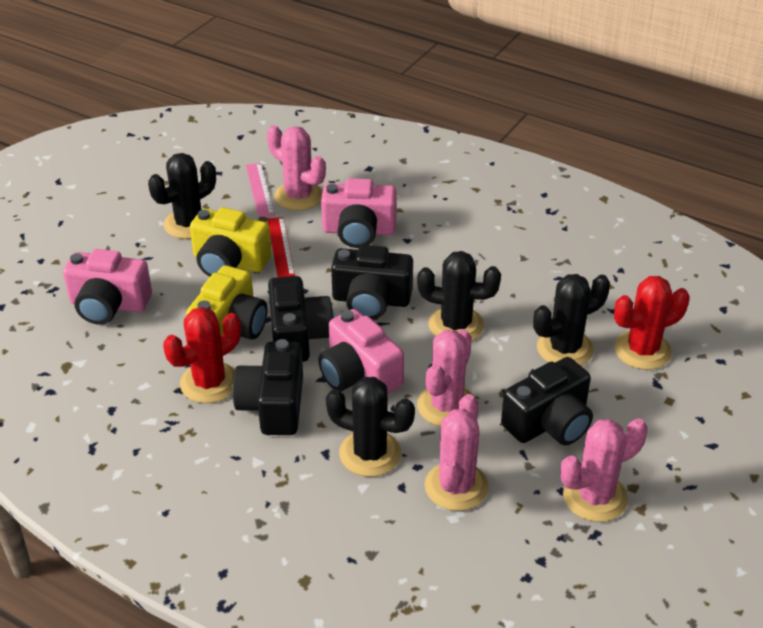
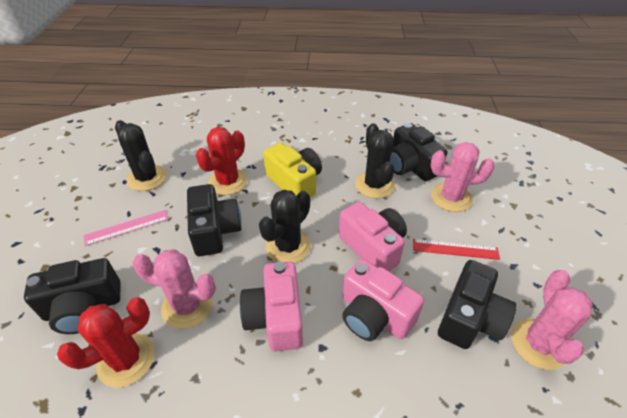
black cactus: [148,153,216,239] [326,377,415,477] [417,251,501,340] [533,274,610,366] = 4 -> [115,120,167,191] [259,190,311,263] [355,123,395,198] = 3
pink cactus: [267,125,326,210] [417,329,472,426] [424,394,489,511] [560,418,648,522] = 4 -> [133,249,216,329] [430,142,495,212] [511,270,593,370] = 3
yellow camera: [186,265,268,340] [190,207,272,277] = 2 -> [263,143,322,198] = 1

